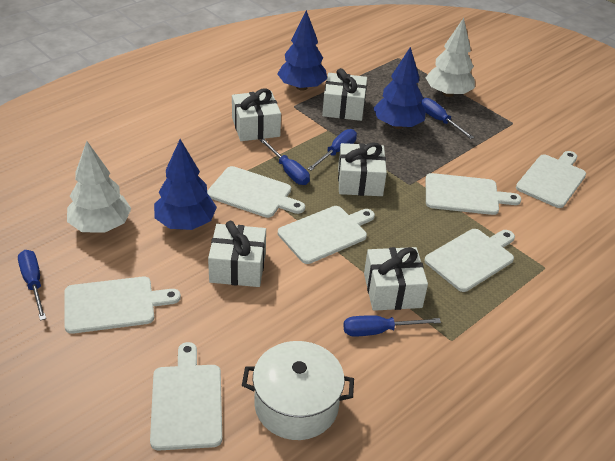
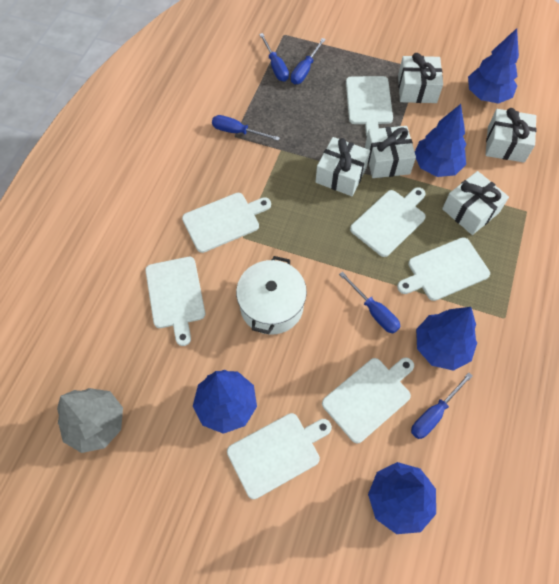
blue tree: [154,139,217,230] [277,10,327,91] [374,47,426,129] = 3 -> [193,370,257,434] [368,462,436,534] [415,104,466,177] [416,307,477,371] [468,28,519,104] = 5
grey tree: none = 0 -> [57,388,123,453] = 1
white tree: [67,141,131,233] [426,18,475,97] = 2 -> none = 0

